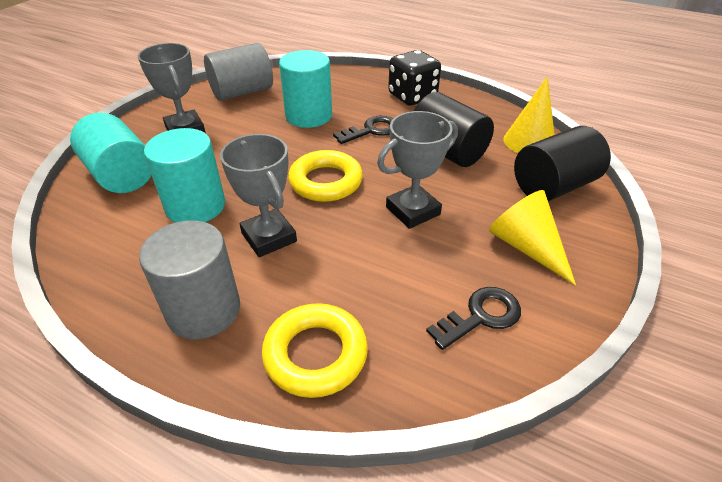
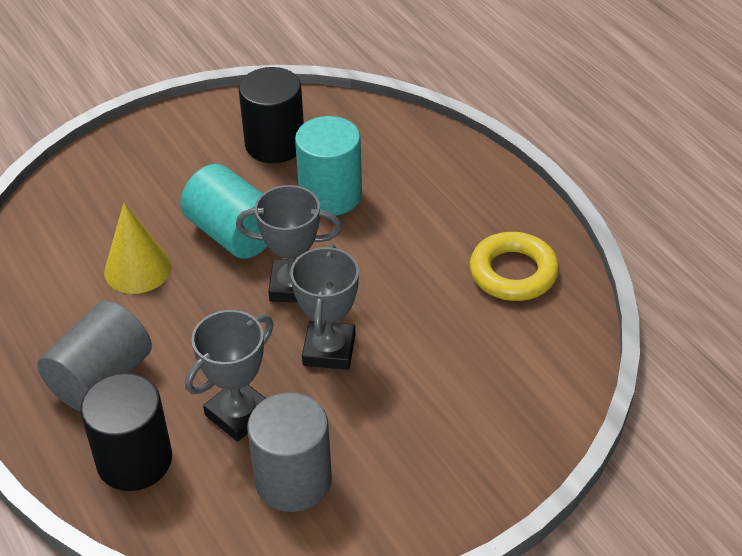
black dice: [388,50,441,106] = 1 -> none = 0
black key: [333,116,393,144] [426,287,521,350] = 2 -> none = 0
turquoise cylinder: [70,113,151,193] [144,128,225,223] [279,50,332,128] = 3 -> [180,164,267,259] [295,116,362,216] = 2
yellow cone: [489,190,576,285] [503,76,555,153] = 2 -> [104,203,172,294] = 1
yellow ring: [262,303,368,398] [288,150,363,202] = 2 -> [470,232,559,301] = 1

